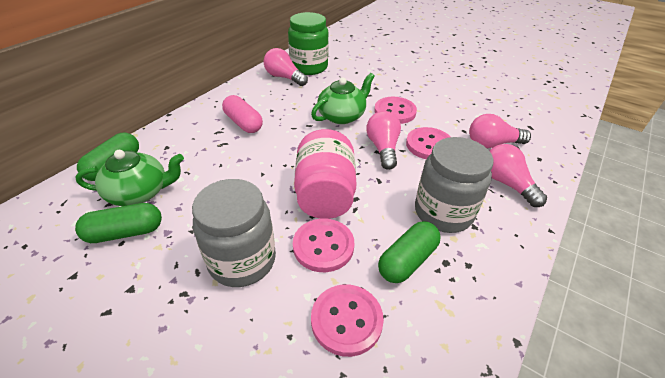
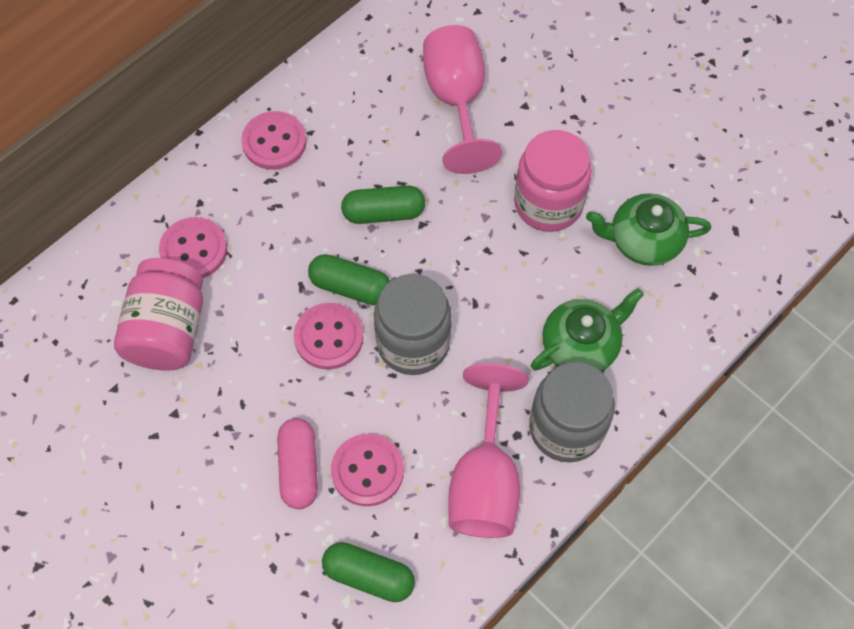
green jar: [288,12,329,75] = 1 -> none = 0
pink goblet: none = 0 -> [423,25,502,174] [448,363,529,538] = 2
pink jar: [294,129,357,219] = 1 -> [114,258,203,371] [514,130,592,232] = 2
pink light bulb: [263,48,308,86] [366,111,401,170] [469,114,531,148] [490,144,547,207] = 4 -> none = 0

